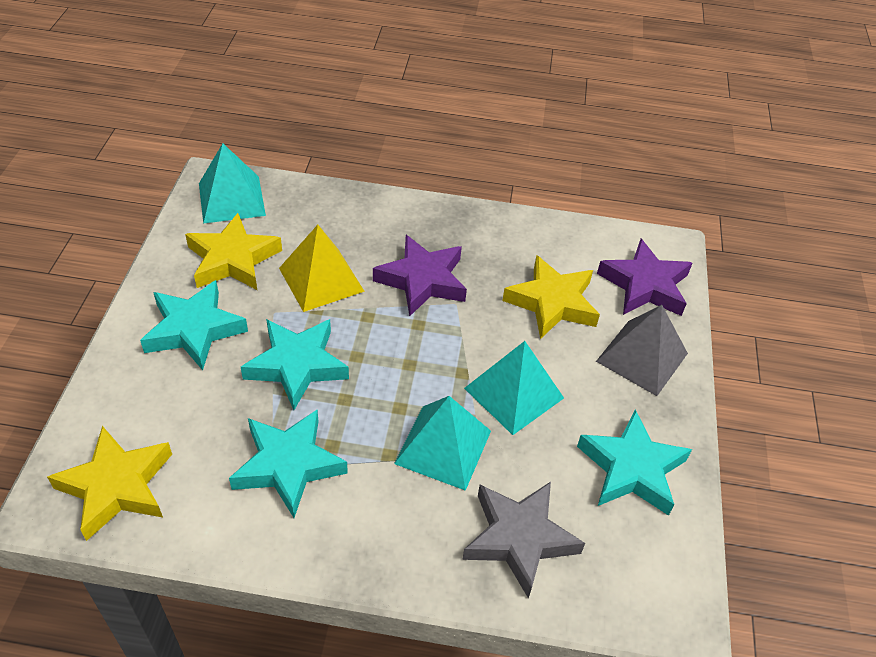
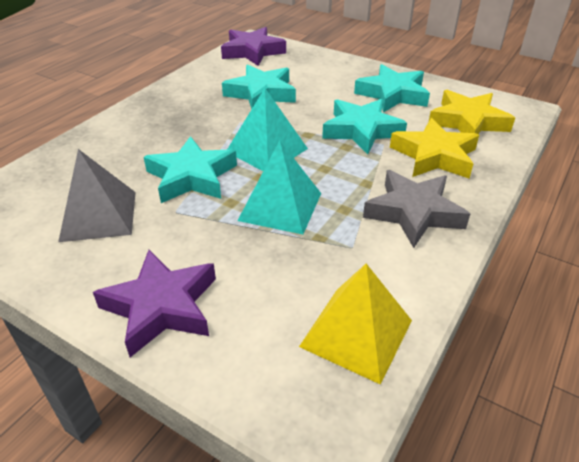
turquoise pyramid: [199,143,266,224] [394,396,491,491] [464,341,564,435] = 3 -> [227,88,308,171] [237,140,321,235] = 2
yellow star: [47,426,172,541] [185,213,282,290] [502,255,600,339] = 3 -> [390,118,479,178] [429,90,515,134] = 2

